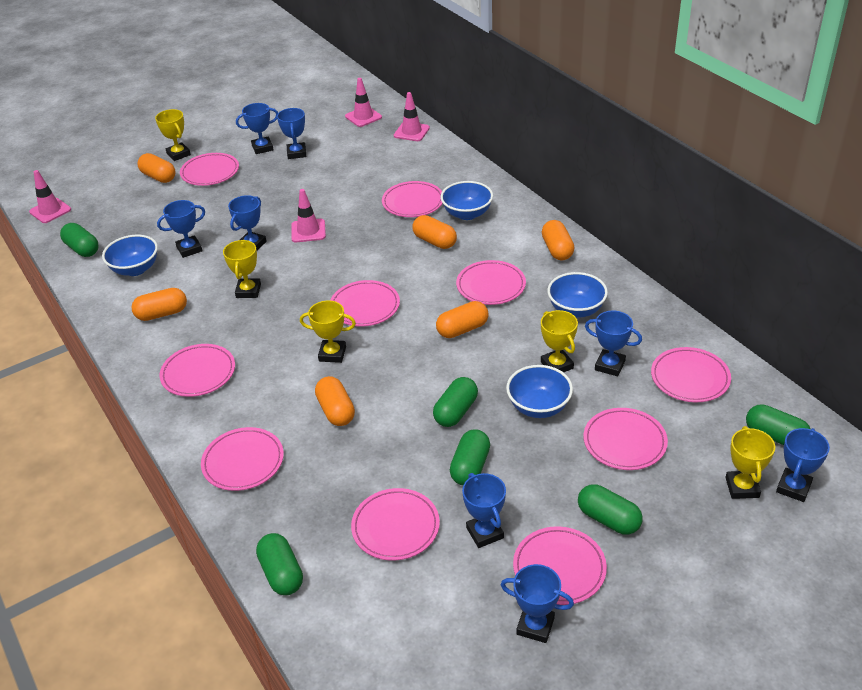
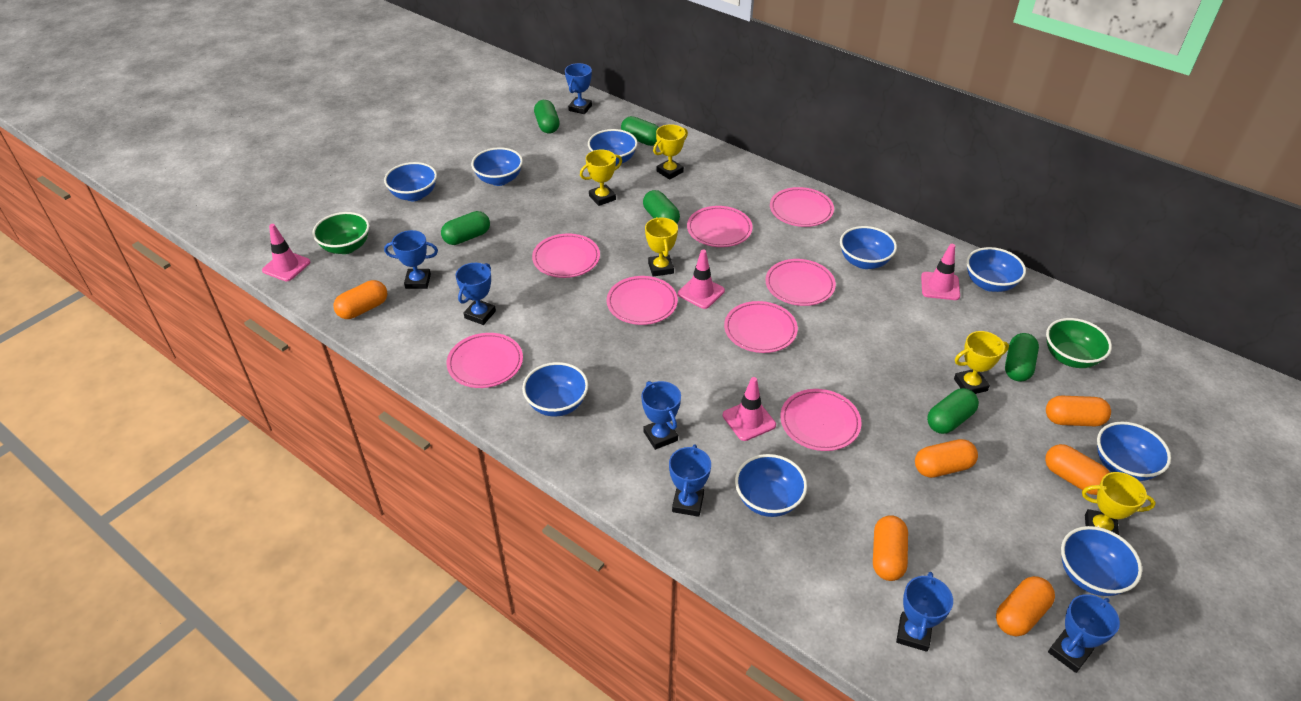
blue bowl: [102,235,158,276] [441,181,493,220] [506,365,573,418] [547,272,608,318] = 4 -> [384,162,437,201] [471,147,523,186] [522,362,588,417] [588,129,638,166] [735,454,807,517] [840,226,897,269] [966,247,1026,292] [1061,526,1142,596] [1097,421,1171,481] = 9
blue trophy: [157,200,205,258] [228,195,267,250] [236,103,278,154] [277,108,306,159] [462,473,506,548] [501,564,574,643] [585,311,642,376] [776,428,830,502] = 8 -> [384,230,438,289] [456,263,496,325] [565,63,592,114] [641,381,681,450] [669,445,711,517] [896,572,953,652] [1048,594,1120,673] = 7
green bowl: none = 0 -> [312,212,369,254] [1046,318,1112,368] = 2
pink plate: [159,344,235,397] [180,153,239,186] [201,427,284,491] [330,280,400,327] [351,488,440,561] [382,181,443,217] [456,260,526,305] [513,526,607,605] [584,408,668,470] [651,347,731,402] = 10 -> [447,333,523,388] [532,233,600,278] [607,276,678,325] [687,206,753,247] [724,301,798,353] [765,259,836,306] [770,187,834,227] [780,389,862,451] = 8

